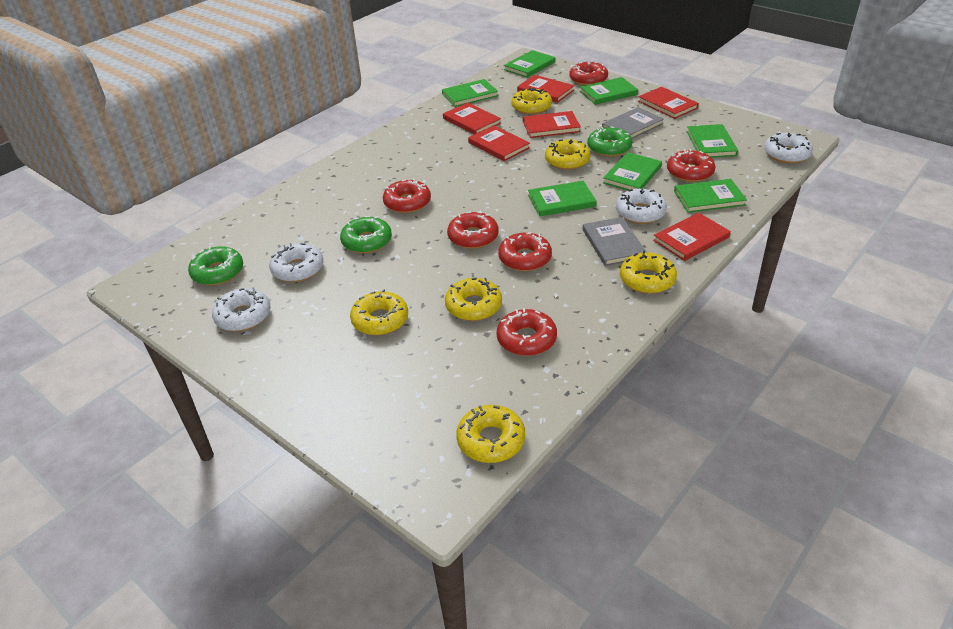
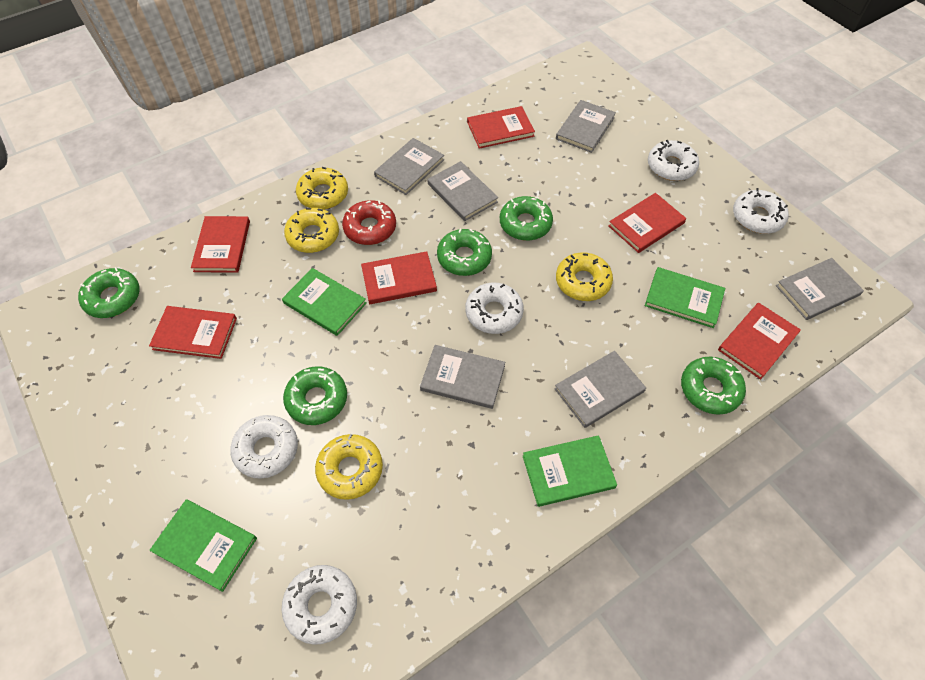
green book: [442,79,498,107] [504,50,556,78] [528,181,597,217] [580,77,638,105] [603,152,662,191] [674,179,747,213] [687,124,738,158] = 7 -> [150,499,257,592] [282,268,366,336] [523,435,617,507] [645,267,725,328] = 4
green donut: [188,246,243,285] [340,216,392,253] [587,127,632,157] = 3 -> [78,267,140,318] [283,366,347,425] [437,229,492,276] [500,196,553,241] [681,357,746,415] = 5
grey book: [583,217,646,266] [602,107,664,139] = 2 -> [374,138,444,195] [420,345,505,409] [428,161,498,221] [554,351,646,428] [556,100,616,153] [776,258,864,320] = 6
red donut: [383,178,431,213] [447,212,499,249] [497,308,557,356] [498,232,552,271] [569,62,608,86] [667,149,715,182] = 6 -> [342,200,396,245] = 1
white donut: [212,287,271,331] [269,243,323,282] [616,189,667,224] [764,133,813,163] = 4 -> [230,415,298,479] [282,565,357,645] [465,283,524,334] [648,140,699,181] [733,188,789,234] = 5
yellow donut: [350,289,408,336] [445,278,502,321] [456,405,525,463] [511,87,552,115] [545,139,591,170] [620,251,677,294] = 6 -> [284,208,339,253] [296,167,348,209] [315,434,383,500] [556,252,613,301] = 4

